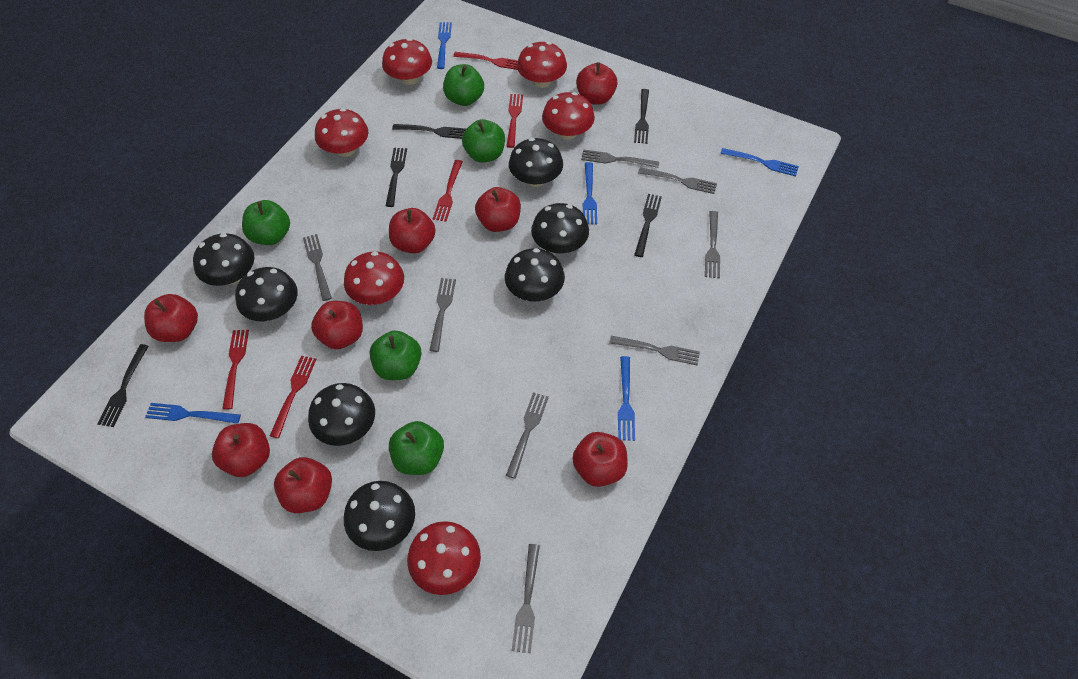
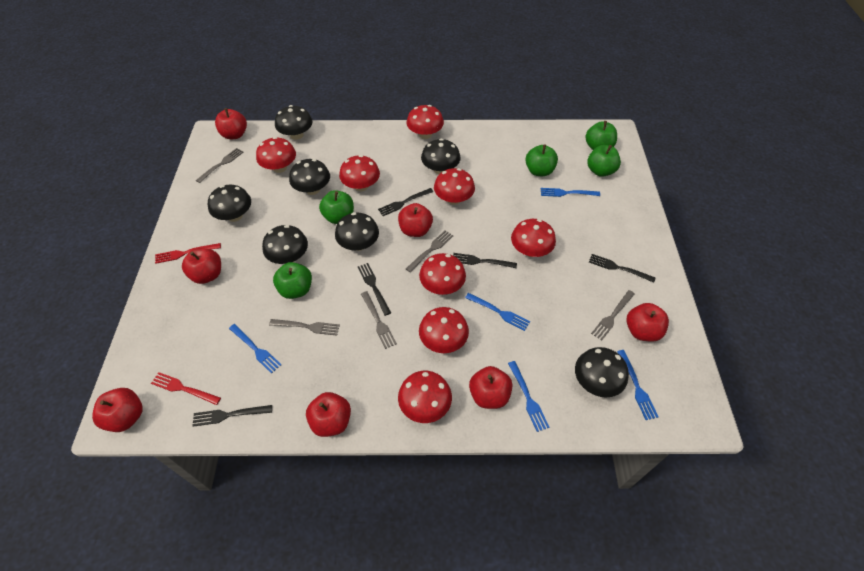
grey fork: [303,234,332,301] [429,278,456,352] [506,392,549,479] [512,544,540,653] [581,149,659,168] [609,336,700,365] [638,167,717,194] [705,211,720,278] = 8 -> [196,148,243,183] [269,319,340,336] [361,291,397,349] [406,230,453,273] [591,290,635,341] = 5
red apple: [144,294,198,342] [212,423,270,477] [274,457,332,513] [311,301,363,349] [389,208,436,254] [475,187,521,232] [572,432,628,487] [576,62,617,105] = 8 -> [92,388,142,432] [182,248,221,284] [215,108,247,139] [306,392,351,437] [398,203,433,237] [469,366,512,409] [626,303,669,342] = 7
red fork: [222,330,249,410] [270,356,316,438] [433,160,463,222] [453,52,518,70] [506,94,523,148] = 5 -> [151,372,221,405] [155,243,221,264] = 2
red mushroom: [315,108,369,157] [344,251,404,305] [382,38,432,85] [407,521,481,595] [517,42,567,88] [542,92,595,140] = 6 -> [256,137,296,173] [339,155,380,191] [398,371,452,423] [407,105,444,139] [419,253,466,295] [419,307,469,353] [434,168,475,205] [511,219,556,257] = 8

